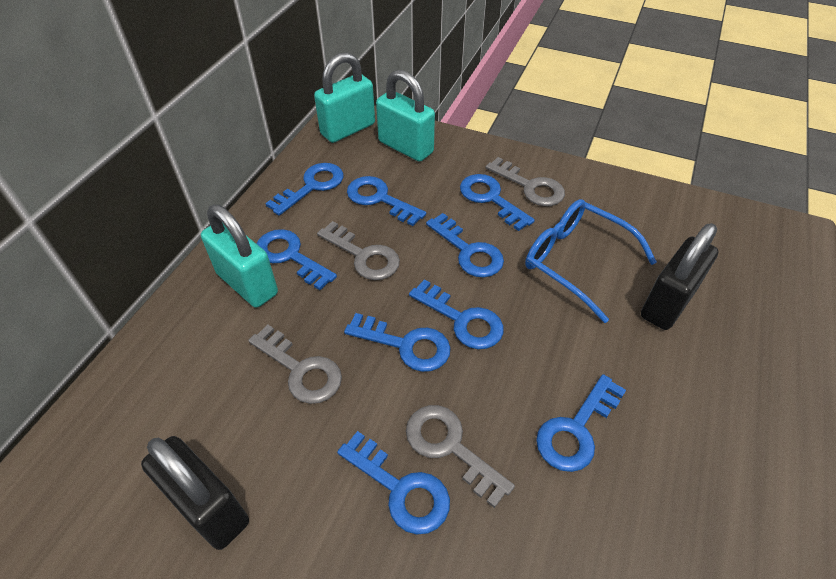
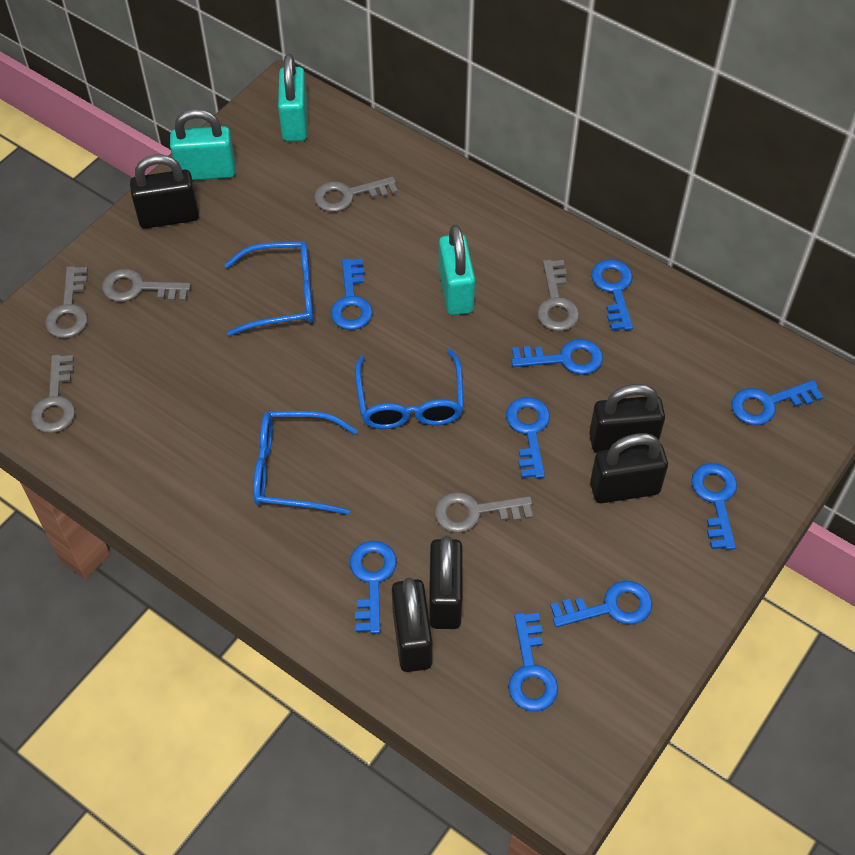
black padlock: [141,436,249,550] [641,223,718,330] = 2 -> [130,154,199,228] [392,577,432,672] [429,535,463,629] [589,384,665,453] [590,433,668,503] = 5
blue glasses: [525,199,657,323] = 1 -> [225,241,313,336] [253,411,358,515] [355,349,464,429] = 3
grey key: [248,325,342,404] [317,221,400,280] [406,405,515,508] [485,157,565,206] = 4 -> [31,355,75,433] [45,266,88,338] [102,269,191,302] [314,177,398,212] [435,492,533,533] [537,260,579,331] = 6

